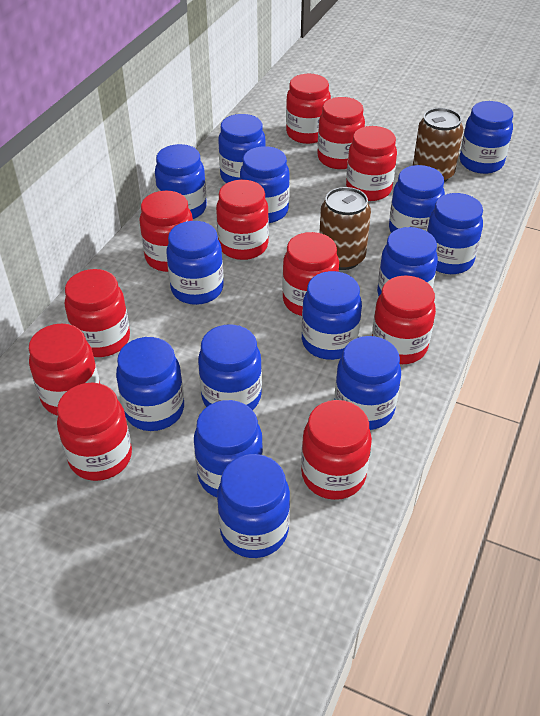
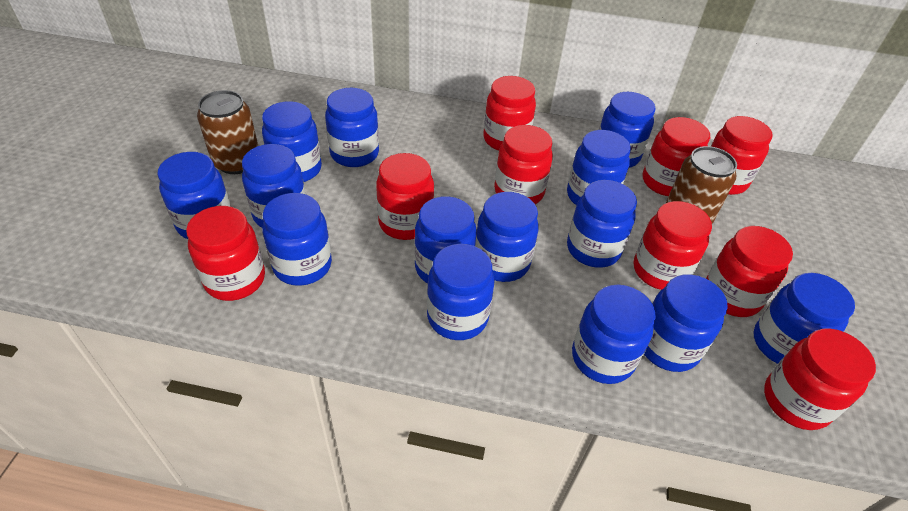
red jar: [29,324,100,416] [57,382,132,481] [65,269,130,357] [140,191,193,272] [216,180,269,260] [282,232,339,316] [286,74,331,144] [301,400,372,500] [317,97,365,169] [346,126,397,201] [372,275,436,364] = 11 -> [186,206,265,301] [376,153,434,240] [483,76,536,151] [494,125,553,204] [634,201,712,290] [643,117,710,196] [706,226,793,317] [711,116,772,195] [764,329,876,430] = 9

